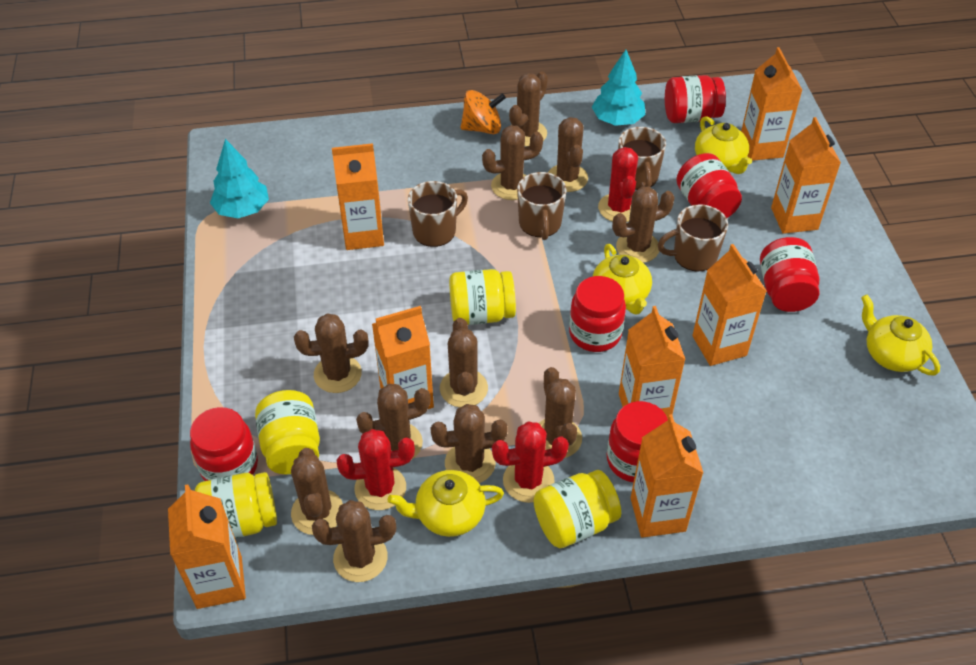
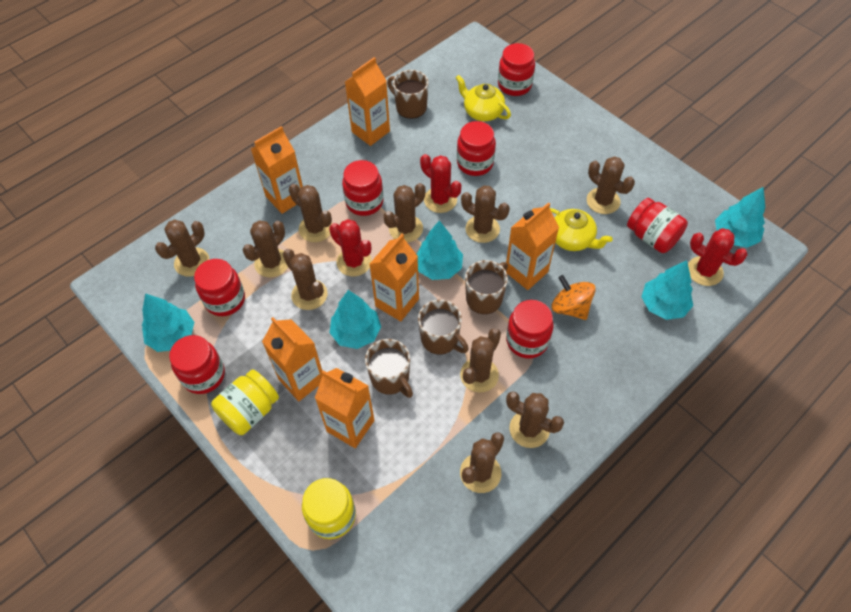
brown cactus: [291,448,343,535] [294,313,369,393] [312,500,396,582] [356,384,431,460] [430,404,508,483] [440,318,488,408] [482,125,543,200] [509,71,548,146] [539,367,582,458] [548,117,588,192] [612,187,675,263] = 11 -> [155,219,209,277] [243,220,288,278] [283,249,327,310] [289,184,332,242] [384,183,426,242] [460,328,501,392] [460,432,504,493] [461,185,510,243] [506,391,564,448] [587,156,635,214] = 10
orange carton: [168,484,246,609] [332,143,384,250] [372,306,434,409] [619,306,686,419] [631,414,703,538] [692,244,766,366] [741,47,803,161] [771,117,841,234] = 8 -> [251,126,303,214] [262,317,323,401] [315,368,374,448] [345,57,390,146] [370,234,419,321] [506,202,559,290] = 6
red jar: [190,407,258,481] [569,276,626,352] [607,401,668,482] [665,75,726,123] [676,153,742,218] [760,237,819,312] = 6 -> [169,335,225,394] [194,259,245,316] [342,160,383,216] [457,121,496,176] [498,43,535,96] [506,300,553,358] [627,198,688,253] = 7
turquoise tree: [210,139,269,218] [592,50,645,126] = 2 -> [142,293,194,352] [330,290,381,349] [417,220,463,280] [642,260,693,320] [715,187,765,248] = 5
yellow jar: [195,472,277,539] [255,390,320,475] [449,269,516,325] [534,470,621,548] = 4 -> [211,369,279,435] [302,478,356,539] = 2
yellow teapot: [388,470,504,537] [592,244,652,315] [695,116,752,174] [861,295,940,375] = 4 -> [456,75,511,121] [550,208,613,251] = 2

